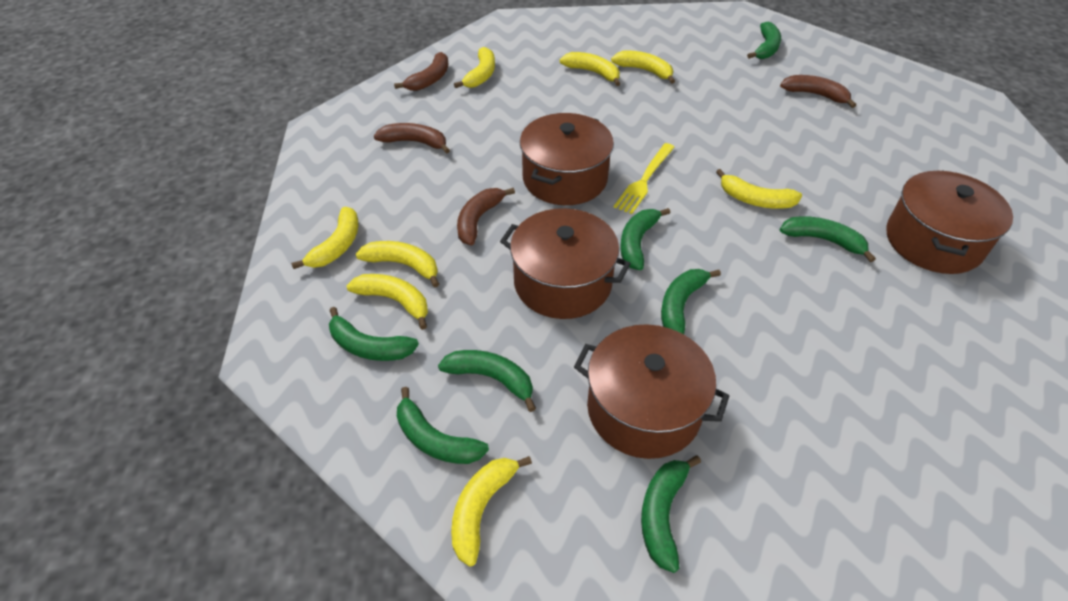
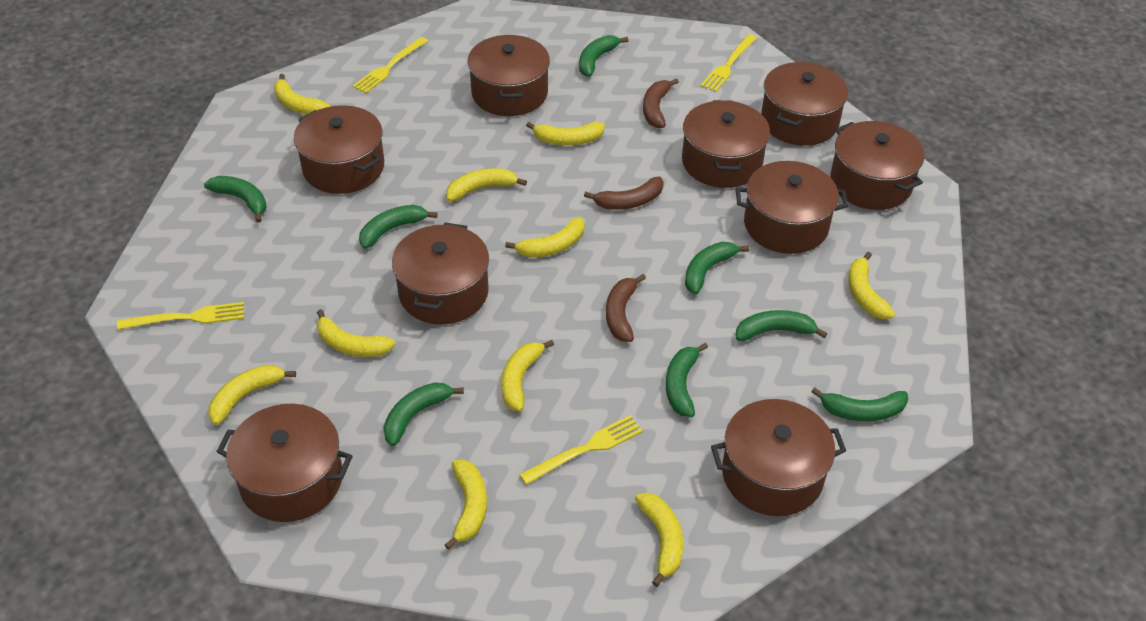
brown banana: [374,123,450,154] [394,52,448,91] [457,188,515,246] [780,75,856,108] = 4 -> [584,177,664,210] [606,274,646,342] [643,78,679,128] = 3
brown pot: [500,208,631,319] [520,113,614,205] [574,324,729,459] [886,170,1013,274] = 4 -> [216,404,352,522] [294,105,384,194] [392,223,489,325] [467,35,550,116] [682,100,770,188] [711,399,846,516] [736,161,848,254] [761,62,848,146] [830,121,924,210] = 9
yellow banana: [291,207,359,269] [347,274,428,330] [355,241,439,288] [451,456,532,567] [454,47,495,88] [559,52,620,86] [611,50,675,84] [716,169,802,209] = 8 -> [209,365,296,425] [274,74,330,115] [317,309,395,357] [445,460,487,550] [446,168,527,202] [501,340,554,412] [505,217,585,258] [526,122,605,145] [635,493,683,587] [849,252,895,319] = 10
yellow fork: [614,143,675,214] = 1 -> [117,302,244,330] [353,37,428,93] [519,415,643,485] [701,34,757,92] = 4

